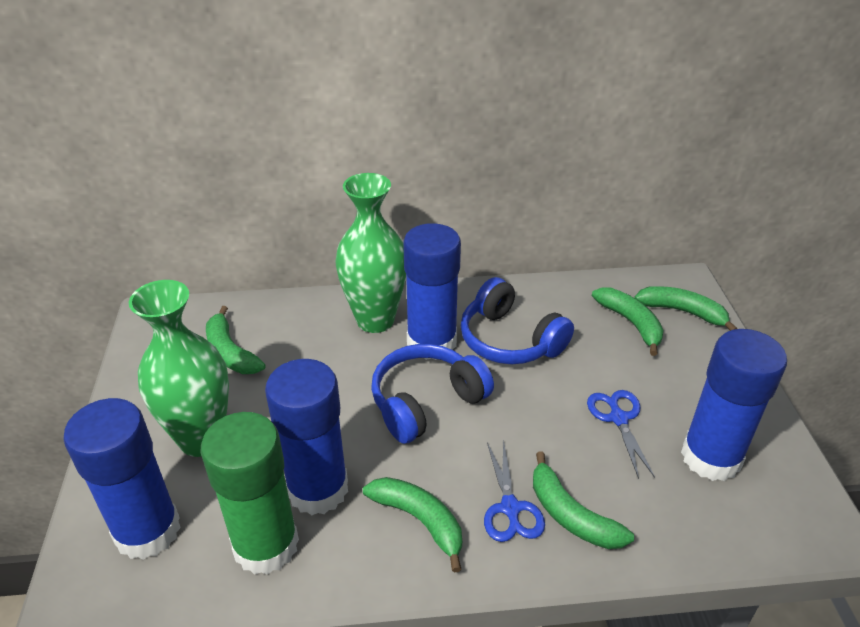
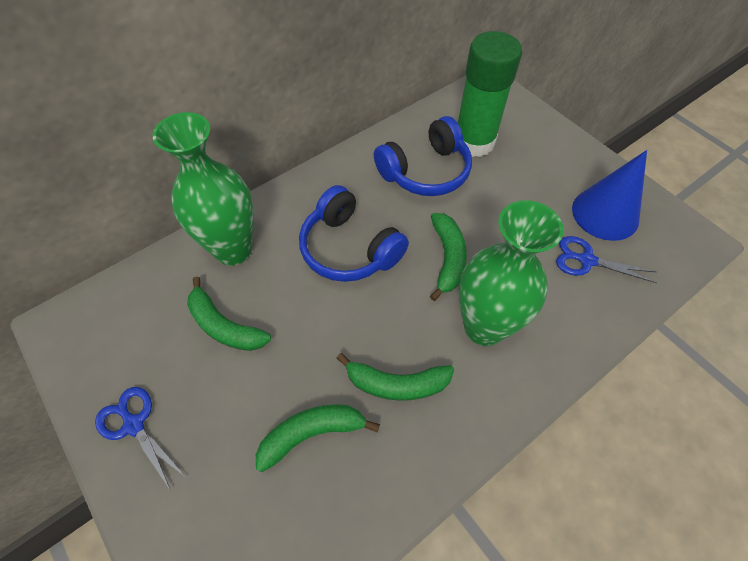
blue cone: none = 0 -> [572,150,647,241] = 1
blue glue stick: [63,398,181,560] [265,359,348,515] [403,223,461,360] [681,329,787,481] = 4 -> none = 0
green banana: [206,306,265,374] [363,477,462,573] [533,452,634,549] [592,288,663,356] [634,286,737,331] = 5 -> [187,277,271,351] [256,404,380,472] [336,353,454,401] [430,213,467,301] = 4

